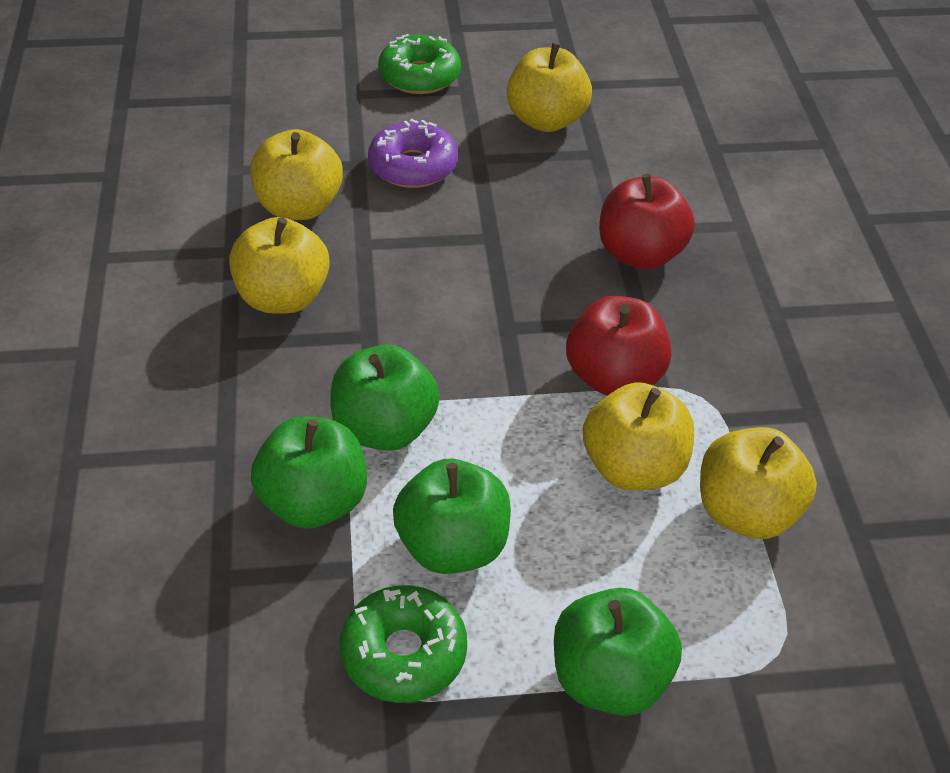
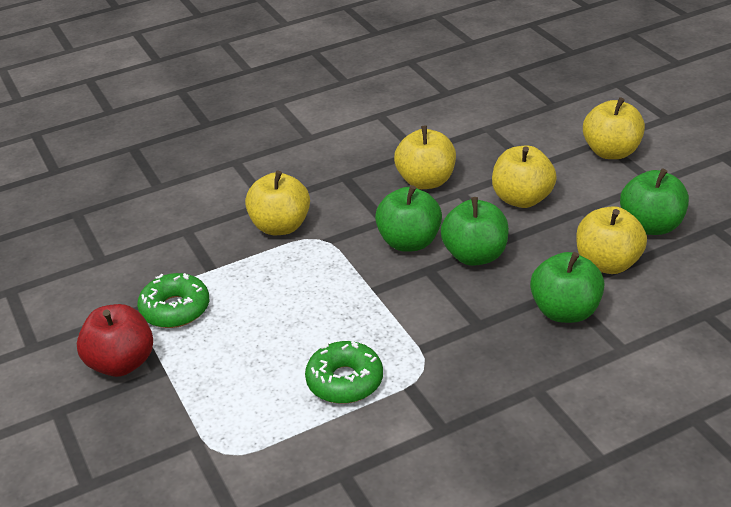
purple donut: [368,119,458,188] = 1 -> none = 0
red apple: [566,296,672,396] [599,174,695,270] = 2 -> [77,304,153,377] = 1

